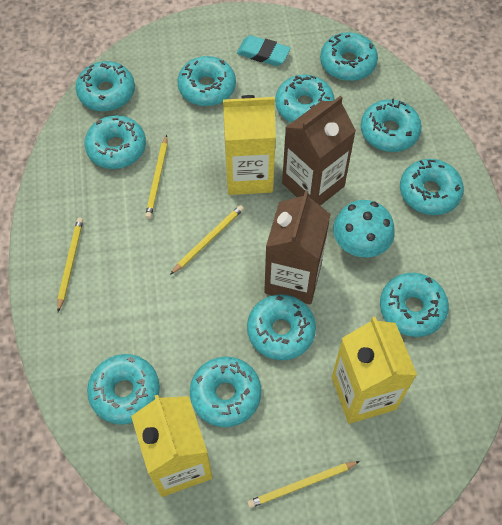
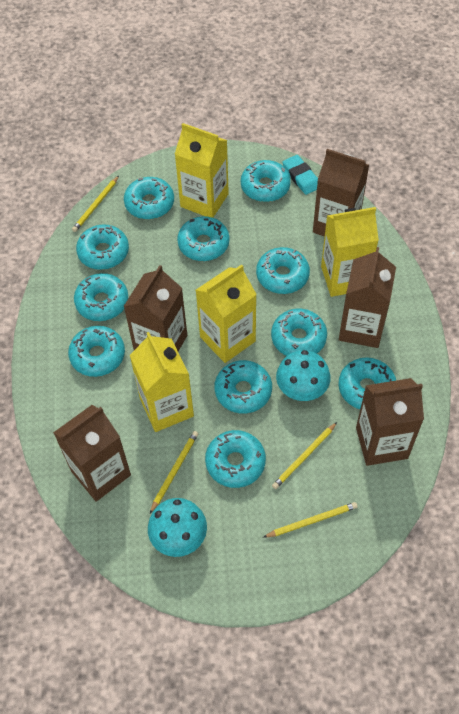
brown carton: [264,190,331,305] [282,95,356,206] = 2 -> [53,405,131,502] [123,265,187,351] [313,149,369,237] [339,247,396,348] [356,378,424,466] = 5
turquoise mushroom: [333,200,395,258] = 1 -> [148,498,207,557] [276,350,330,401] = 2
yellow carton: [131,395,213,497] [223,95,276,195] [332,317,417,424] = 3 -> [130,332,194,432] [175,123,229,218] [196,265,257,363] [321,207,379,297] = 4

